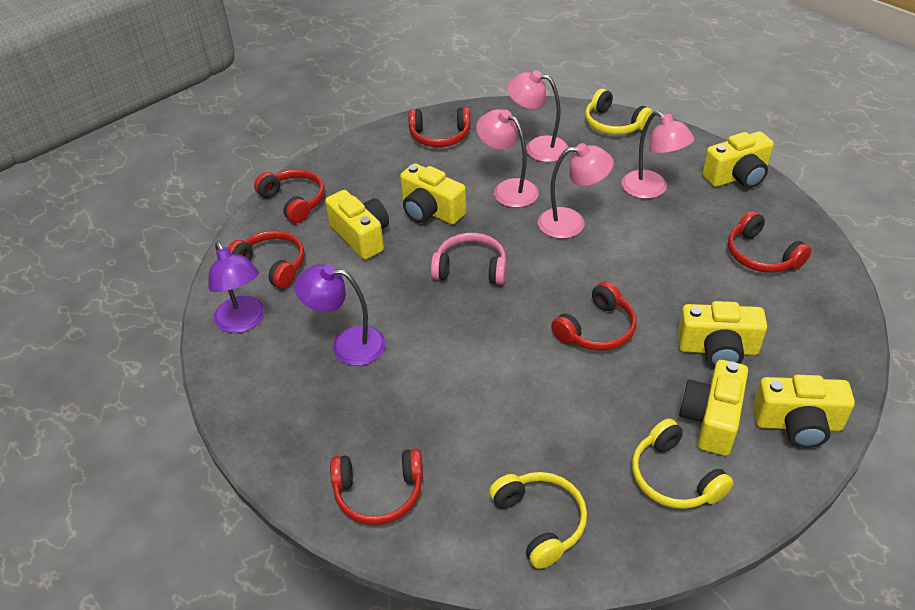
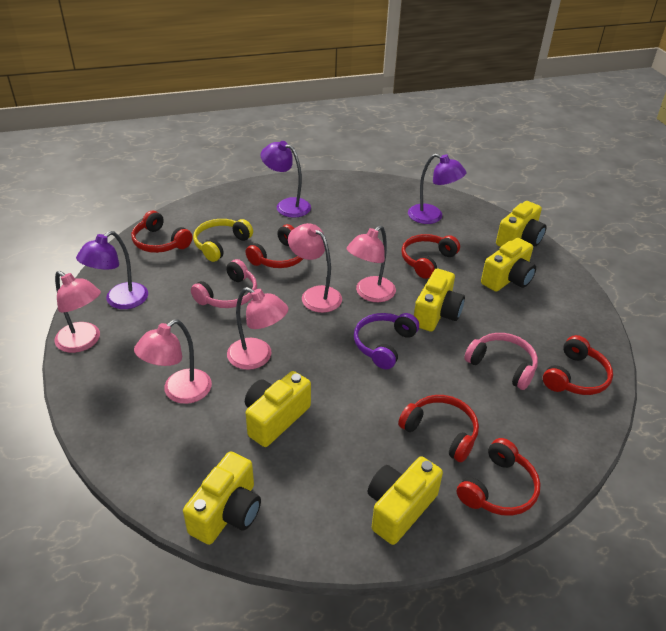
pink headphones: [431,233,507,285] = 1 -> [191,259,257,308] [464,333,538,390] = 2
pink lamp: [476,109,539,208] [507,70,568,162] [538,143,614,239] [622,111,694,199] = 4 -> [55,271,101,353] [134,319,212,404] [227,287,288,370] [288,223,342,313] [346,226,396,302] = 5
purple headphones: none = 0 -> [354,313,419,369] = 1
purple lamp: [208,242,265,333] [294,264,386,366] = 2 -> [76,231,148,309] [261,141,311,218] [408,154,467,224] = 3
yellow headphones: [489,472,587,569] [585,89,653,135] [632,419,733,509] = 3 -> [193,219,253,262] = 1

